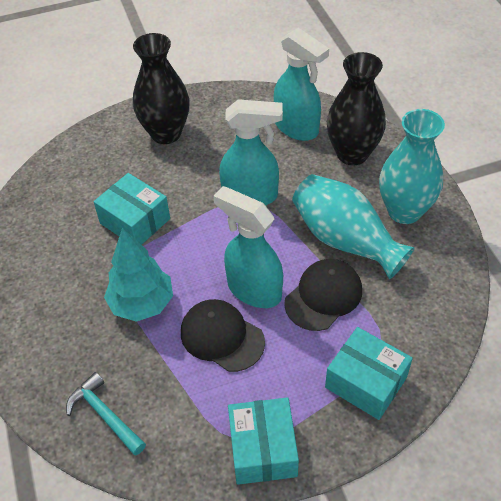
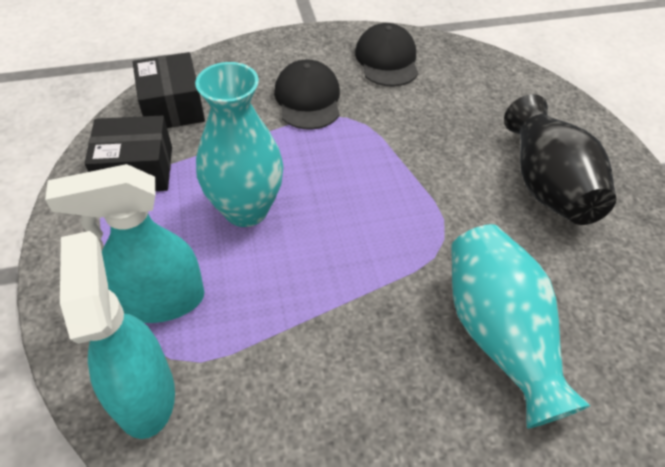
black box: none = 0 -> [85,115,172,191] [133,52,205,128] = 2
black vase: [133,33,189,144] [327,52,386,165] = 2 -> [504,94,616,225] = 1
turquoise box: [94,173,170,245] [228,397,299,485] [325,327,413,420] = 3 -> none = 0
turquoise hammer: [66,372,146,456] = 1 -> none = 0
turquoise spray bottle: [213,186,283,308] [219,99,283,206] [274,28,329,141] = 3 -> [45,164,204,323] [60,231,175,439] = 2
turquoise tree: [104,228,173,322] = 1 -> none = 0

